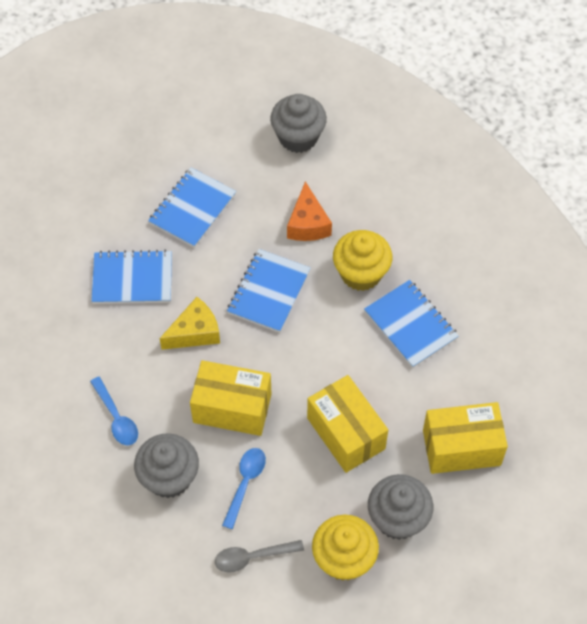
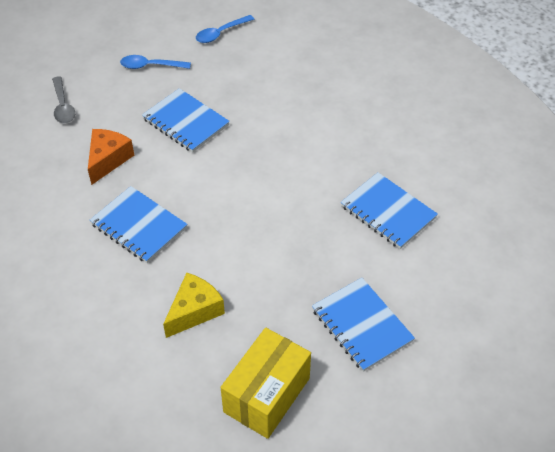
grey cupcake: [134,433,199,498] [270,94,327,153] [368,474,433,540] = 3 -> none = 0
yellow box: [190,360,271,436] [307,375,388,473] [423,402,508,474] = 3 -> [221,327,311,439] = 1
yellow cupcake: [312,515,379,581] [333,230,392,291] = 2 -> none = 0

